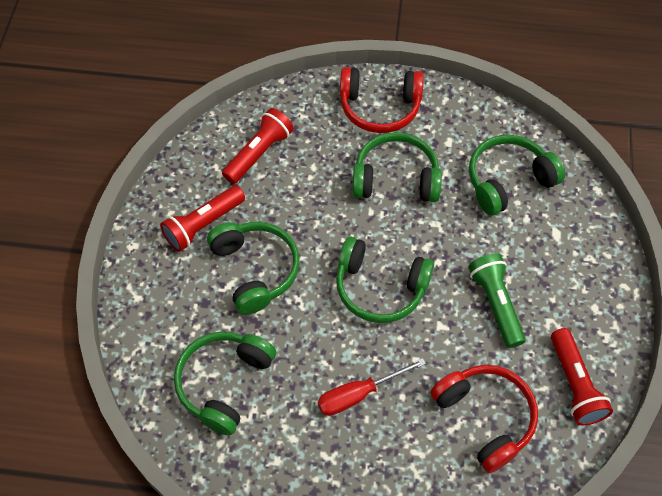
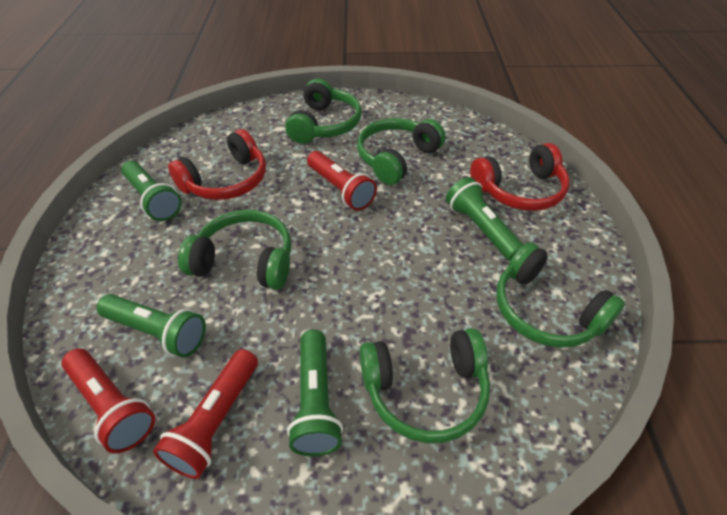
green flashlight: [468,253,526,348] = 1 -> [97,294,206,358] [121,161,182,221] [287,330,343,456] [446,177,523,261] = 4
red screwdriver: [318,358,426,416] = 1 -> none = 0

